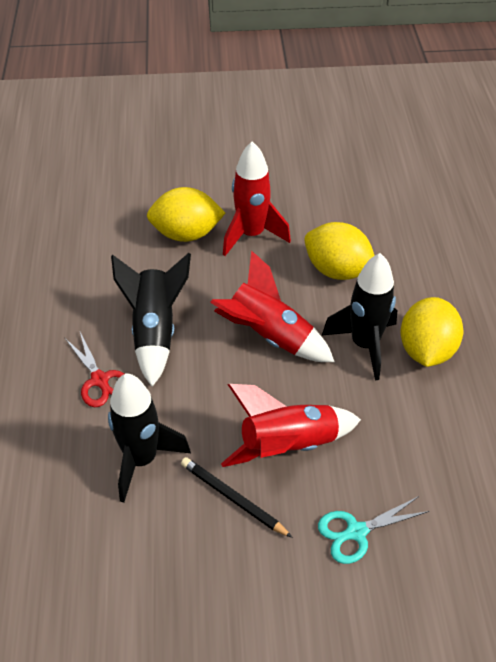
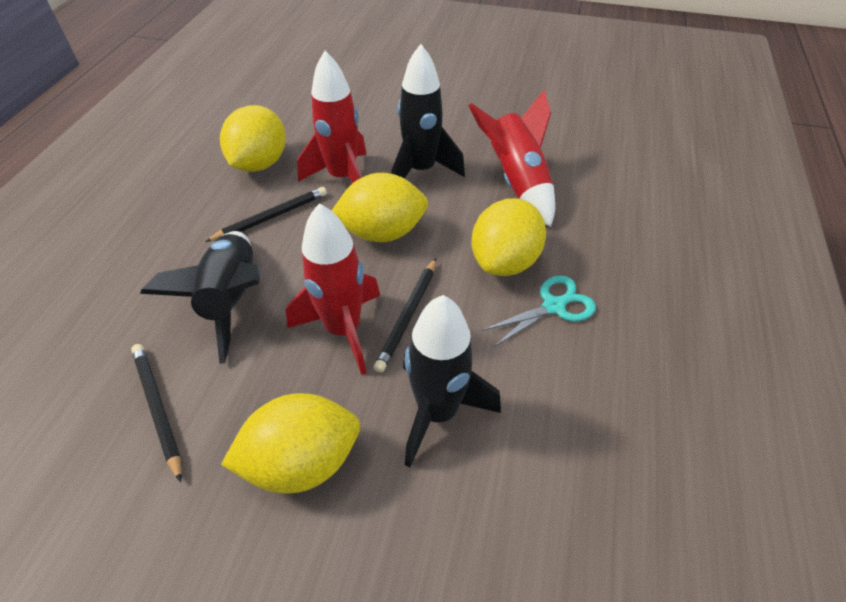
black pencil: [181,457,293,538] = 1 -> [131,344,182,482] [205,187,327,242] [374,258,436,373] = 3
red scissors: [65,332,124,407] = 1 -> none = 0
yellow lemon: [147,187,225,242] [304,222,375,280] [400,297,463,367] = 3 -> [220,105,286,172] [221,393,360,494] [332,173,428,242] [471,198,546,276] = 4

